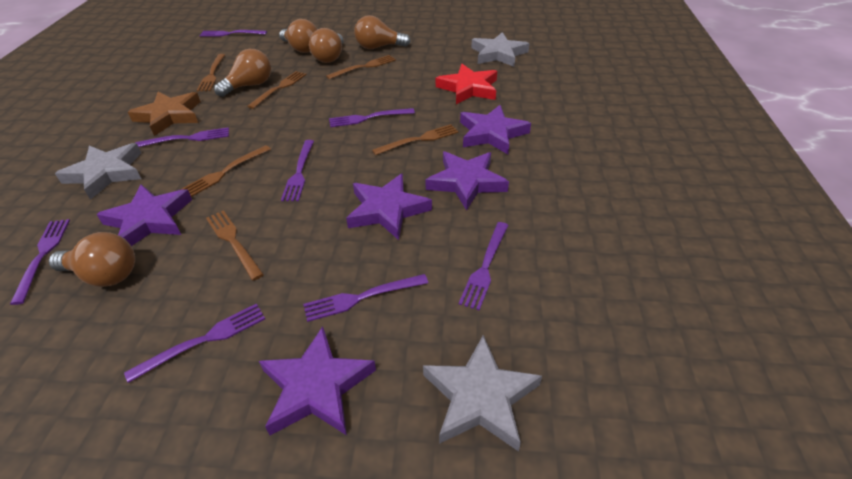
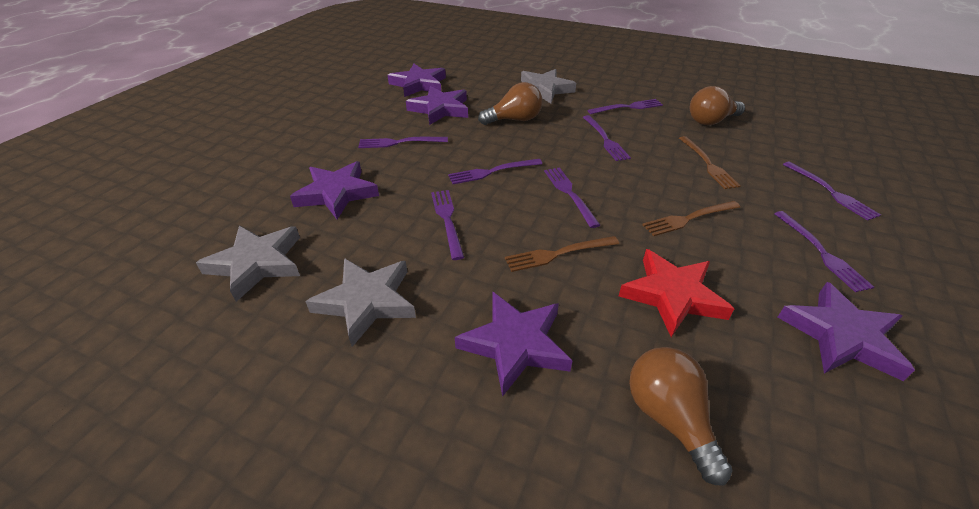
brown fork: [181,145,271,197] [197,54,225,92] [206,210,264,281] [247,71,306,109] [326,55,396,79] [372,124,458,155] = 6 -> [505,236,619,272] [642,201,740,236] [679,136,740,189] = 3
brown light bulb: [49,232,135,287] [214,49,271,97] [279,19,318,53] [309,28,344,63] [354,15,411,49] = 5 -> [478,82,542,125] [629,347,732,486] [690,86,745,125] = 3
brown star: [128,92,201,136] = 1 -> none = 0

